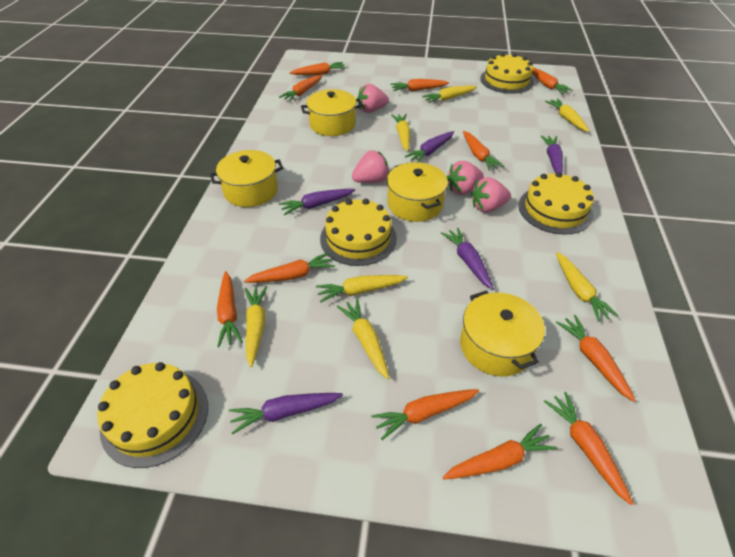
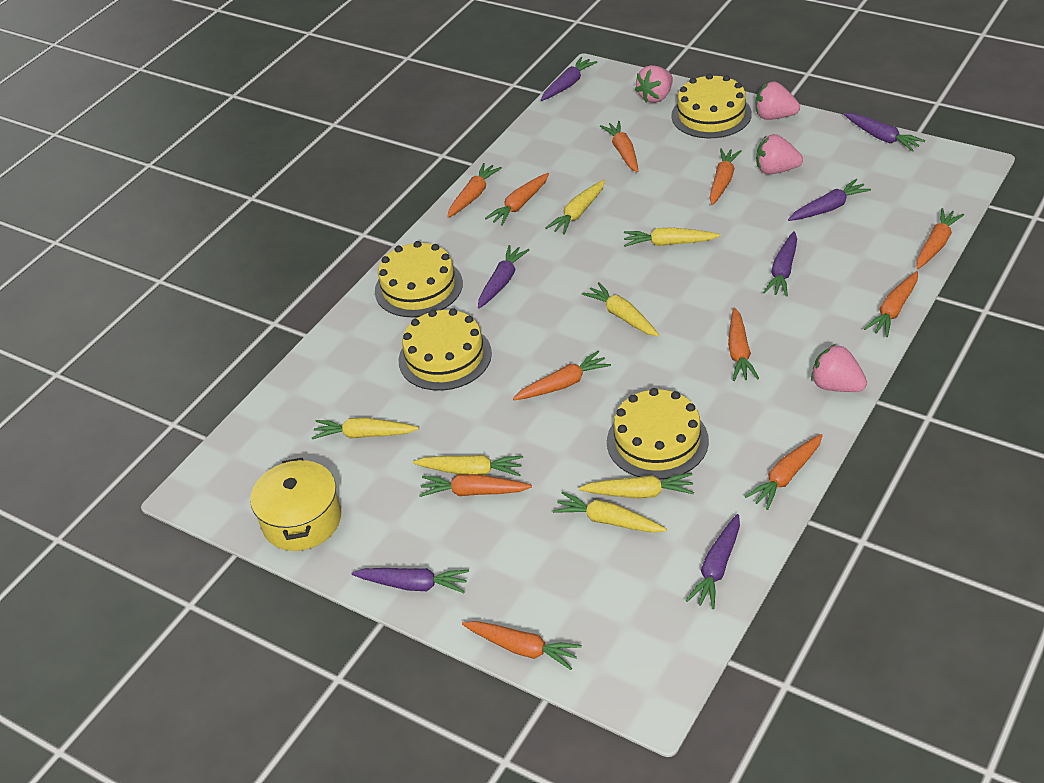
purple carrot: [229,393,343,435] [279,189,355,215] [405,131,454,162] [441,228,494,290] [541,136,563,173] = 5 -> [351,568,469,593] [478,245,529,309] [541,57,597,101] [686,514,740,609] [763,231,797,297] [788,179,871,221] [844,113,925,152] = 7
yellow pot: [210,150,283,207] [301,89,362,136] [387,162,448,222] [460,291,545,376] = 4 -> [250,458,341,551] = 1

